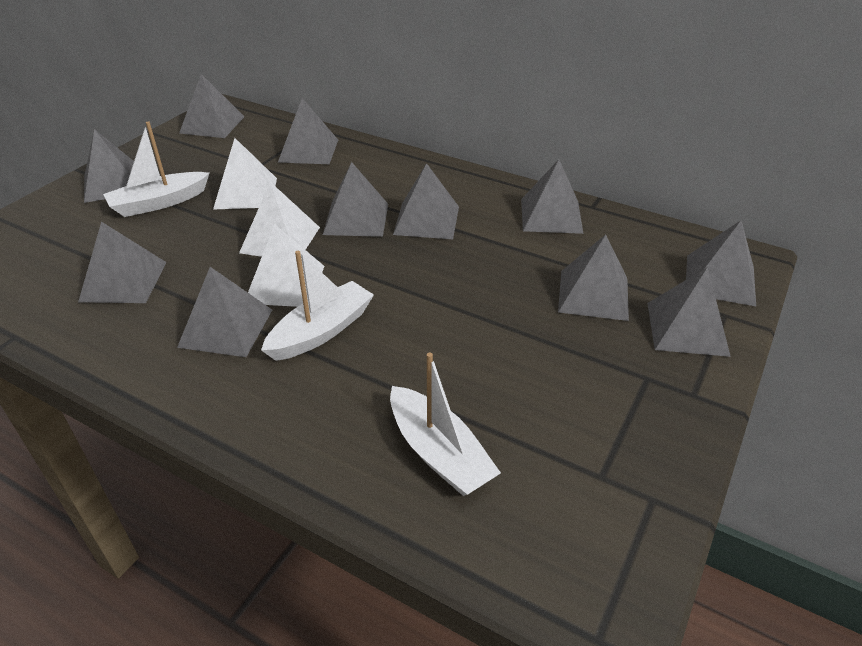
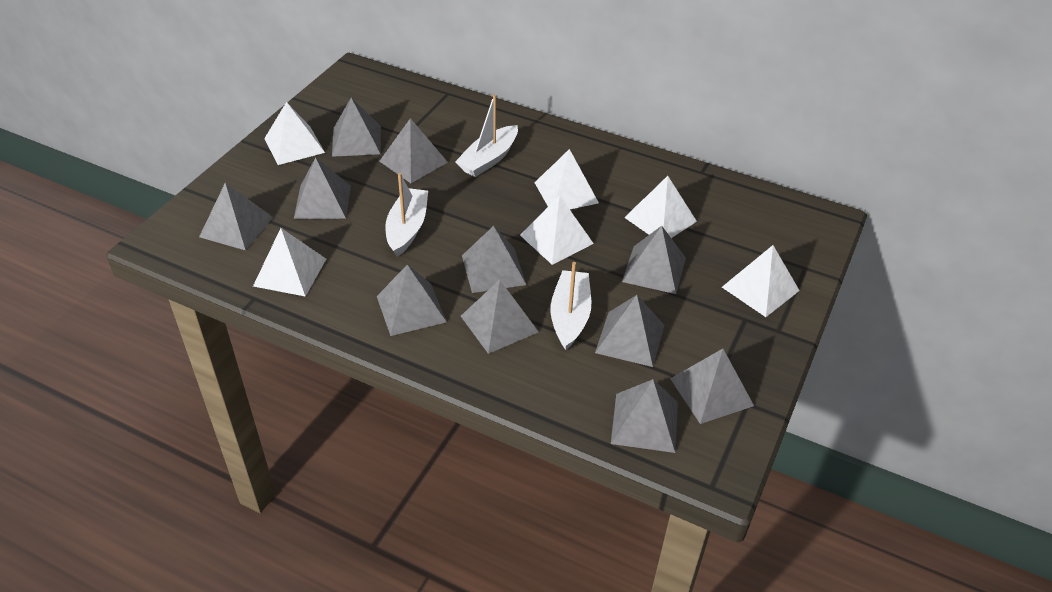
white pyramid: [213,138,277,209] [239,182,320,257] [248,224,324,307] = 3 -> [253,228,326,297] [264,102,325,165] [520,195,594,265] [534,149,599,209] [624,176,697,238] [722,245,800,317] = 6

